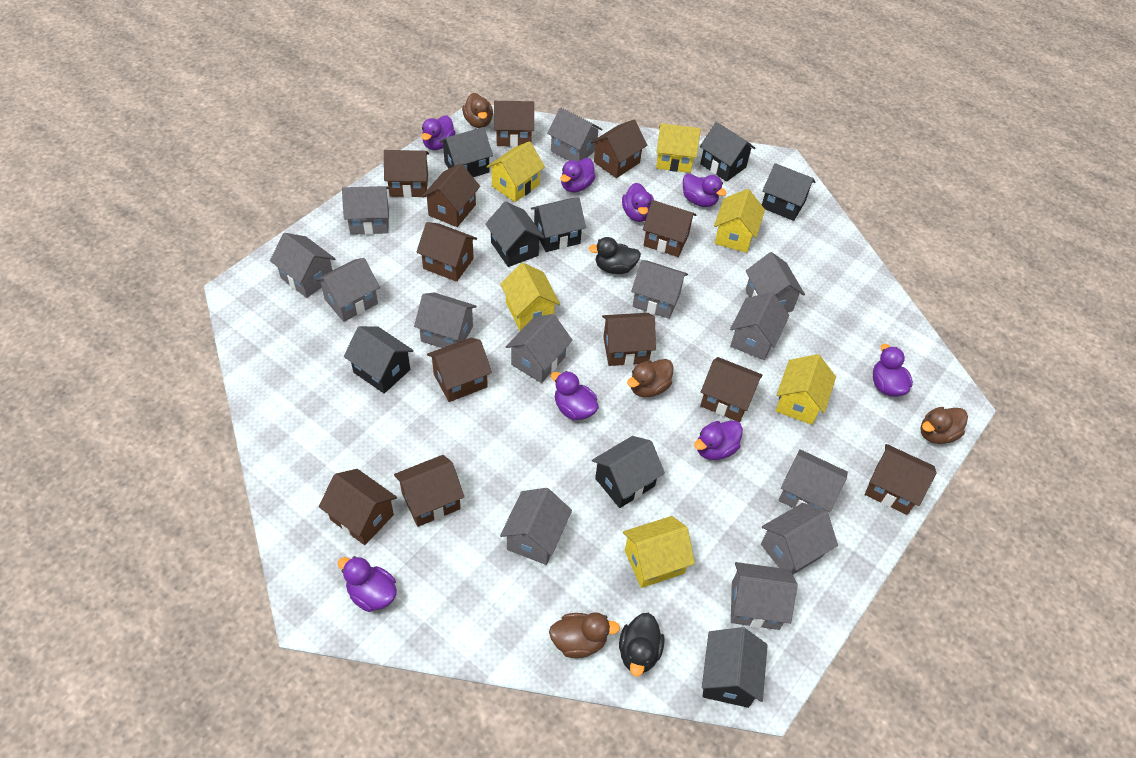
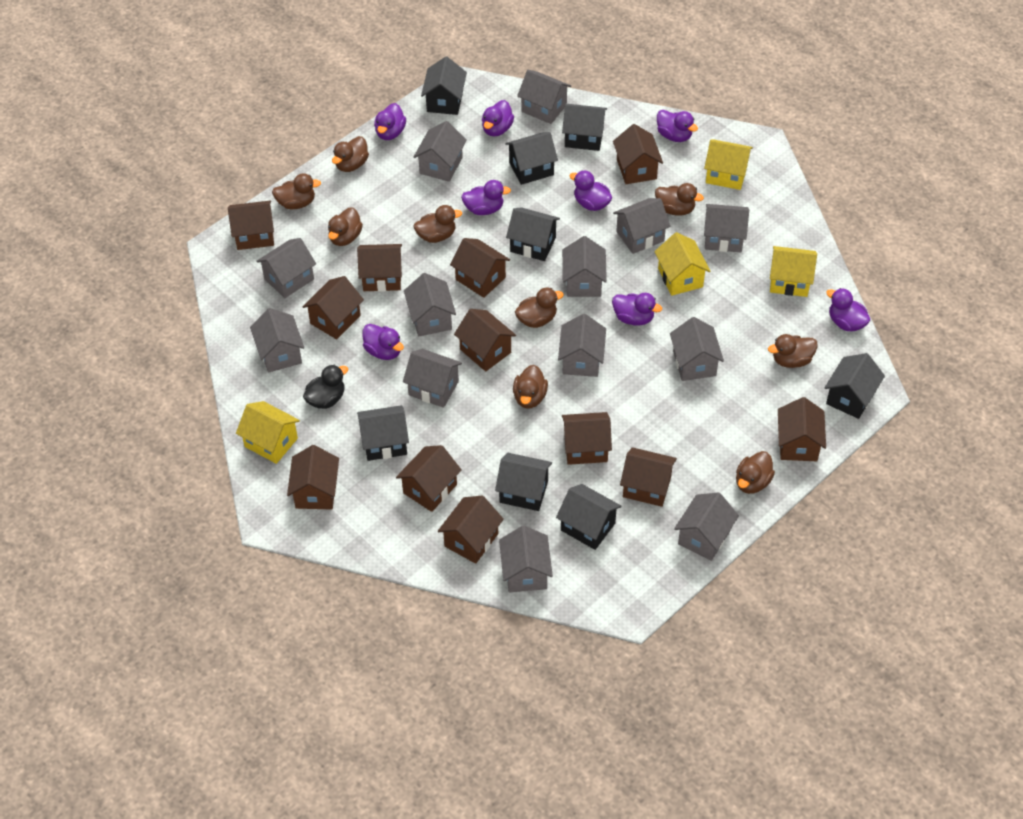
black duck: [588,237,641,274] [619,613,665,677] = 2 -> [303,365,348,409] = 1
brown duck: [462,93,493,128] [549,612,620,658] [627,359,673,397] [920,407,968,444] = 4 -> [272,173,321,209] [328,207,363,246] [332,136,369,172] [414,205,462,243] [513,365,548,408] [515,288,564,328] [655,183,704,216] [736,451,775,494] [768,334,818,368] = 9
yellow house: [487,141,545,202] [500,263,560,331] [623,516,695,588] [656,123,701,173] [714,189,765,253] [776,354,836,425] = 6 -> [236,401,300,464] [654,232,710,296] [704,139,753,190] [770,246,817,297] = 4

